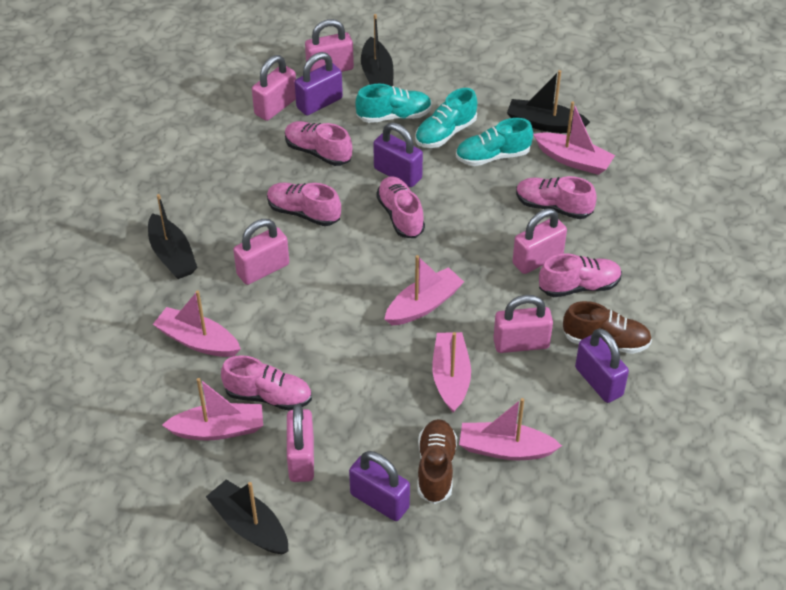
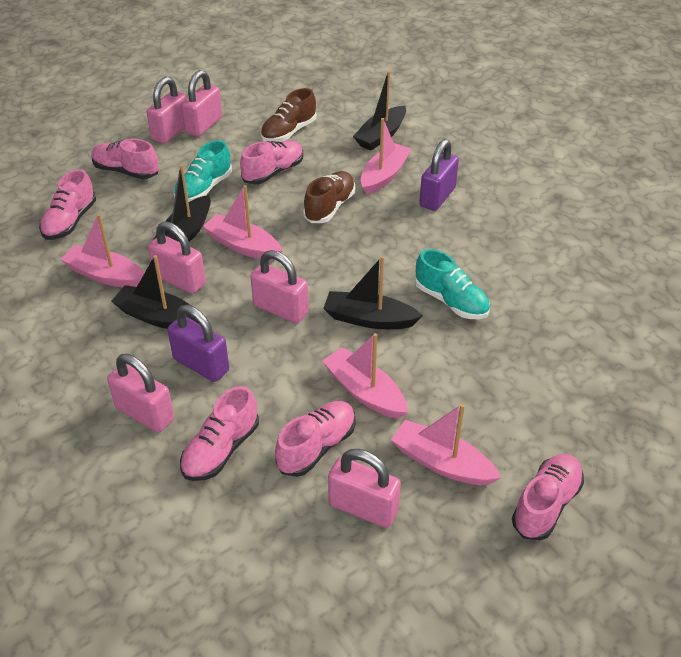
pink boat: [153,290,241,357] [162,378,263,440] [384,255,464,325] [432,332,471,413] [459,398,562,460] [533,102,615,175] = 6 -> [60,214,144,287] [202,185,282,260] [322,333,408,419] [361,118,412,195] [391,404,501,485] = 5
purple padlock: [295,52,343,115] [349,451,410,521] [373,123,423,187] [575,328,629,403] = 4 -> [167,305,229,382] [419,139,459,211] = 2
turquoise shoe: [355,84,432,123] [415,88,477,148] [456,118,533,166] = 3 -> [174,140,232,202] [415,249,490,319] = 2

